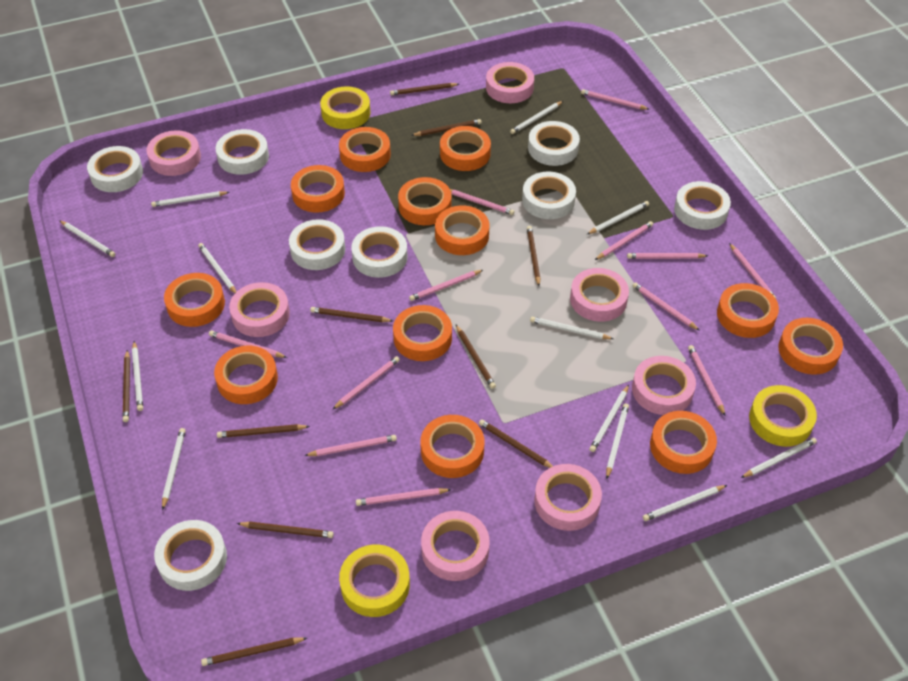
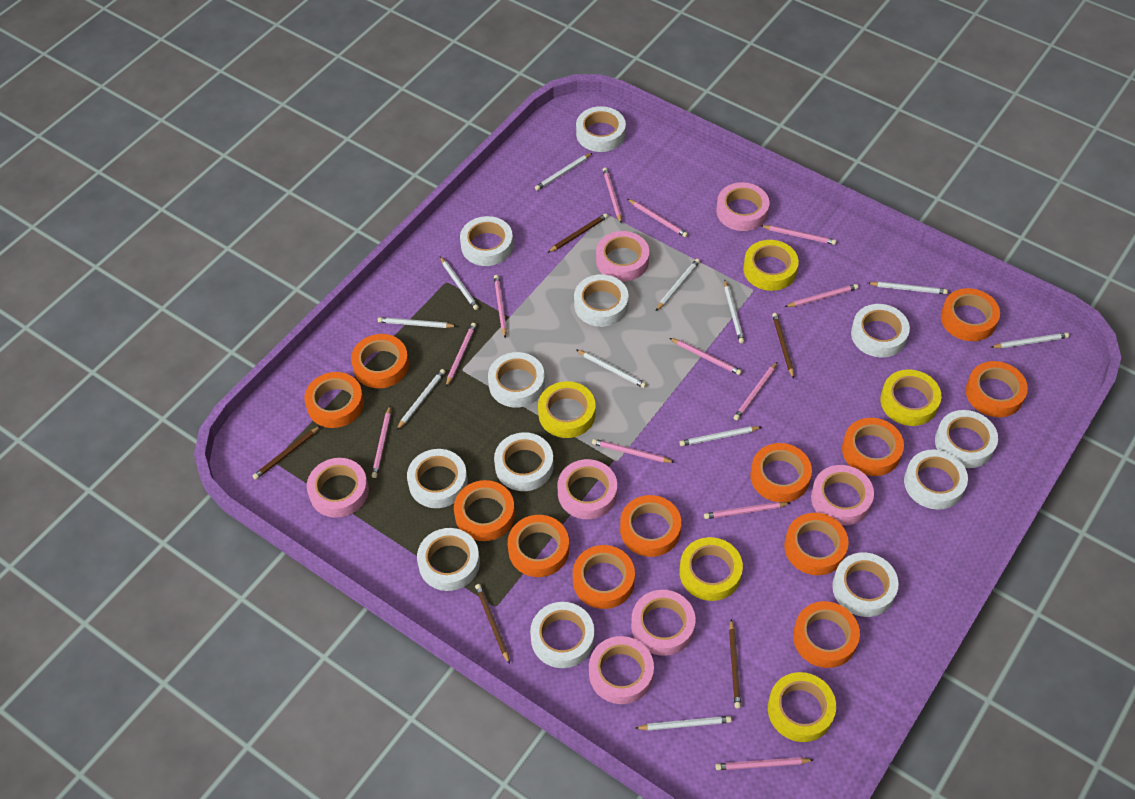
brown pencil: [123,350,130,422] [201,637,307,666] [217,424,310,438] [237,522,334,538] [310,307,393,322] [390,83,459,95] [411,119,481,136] [456,325,496,389] [479,419,553,468] [527,226,540,286] = 10 -> [253,426,320,480] [475,584,510,664] [547,213,608,253] [729,619,741,708] [772,313,794,379] = 5
white pencil: [59,220,116,257] [132,341,143,411] [151,191,230,207] [162,428,186,510] [198,243,236,294] [510,101,563,134] [530,317,613,339] [587,201,649,234] [589,385,629,452] [606,403,629,479] [643,485,727,521] [741,438,817,478] = 12 -> [378,317,456,328] [397,369,445,430] [440,256,479,310] [535,153,592,190] [577,350,646,388] [635,716,732,731] [656,259,700,311] [680,426,761,446] [724,280,744,343] [868,281,948,294] [991,333,1069,348] = 11
white tape: [87,146,143,192] [154,520,227,591] [216,129,269,175] [289,219,345,270] [351,226,408,278] [522,172,576,219] [528,121,580,166] [674,181,731,230] = 8 -> [407,449,468,508] [417,528,480,591] [460,216,513,266] [488,352,545,408] [494,432,554,491] [530,602,594,668] [574,274,629,327] [576,106,626,152] [832,553,899,617] [851,304,910,357] [904,450,968,510] [935,410,998,468] = 12
yellow tape: [320,86,371,129] [339,544,410,617] [749,385,817,447] = 3 -> [538,381,596,438] [680,537,743,601] [743,240,799,291] [768,672,836,742] [880,369,941,426] = 5

